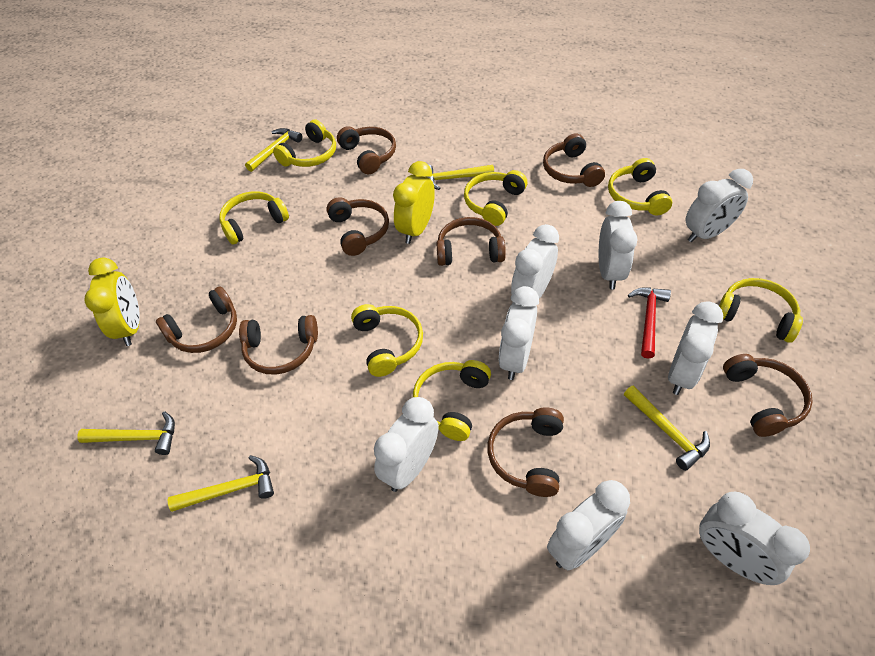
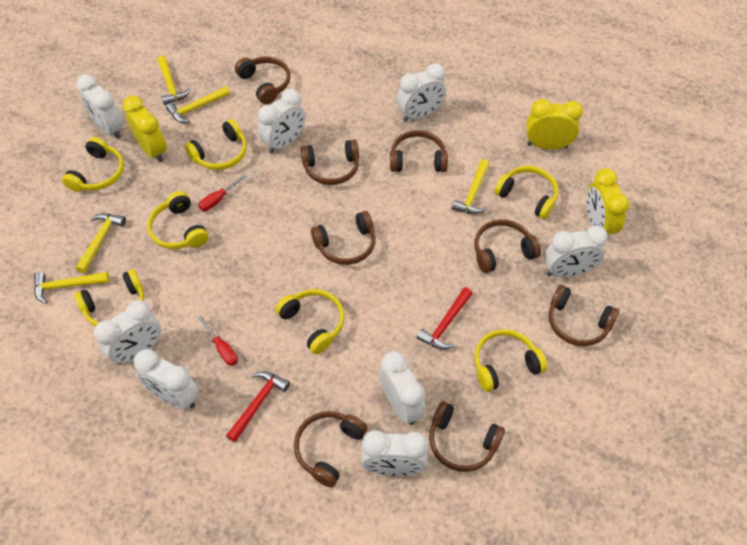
red hammer: [628,287,671,359] = 1 -> [226,371,290,442] [417,287,473,350] = 2
red screwdriver: none = 0 -> [198,175,247,211] [198,316,238,366] = 2
yellow clock: [84,257,140,346] [393,161,435,244] = 2 -> [123,96,167,162] [526,99,583,150] [586,168,629,241] = 3

